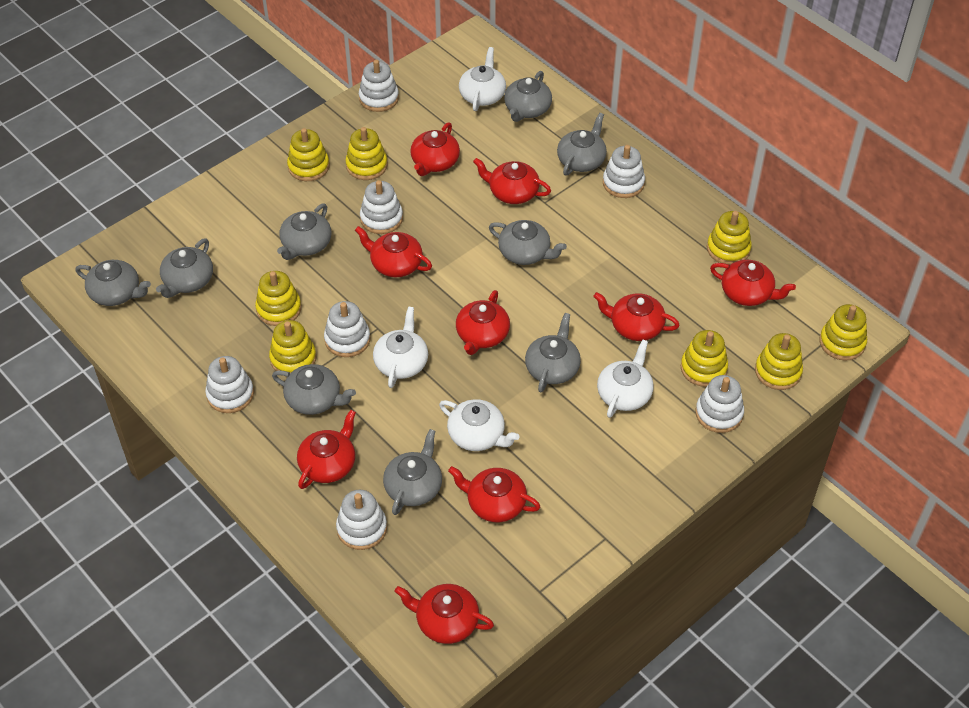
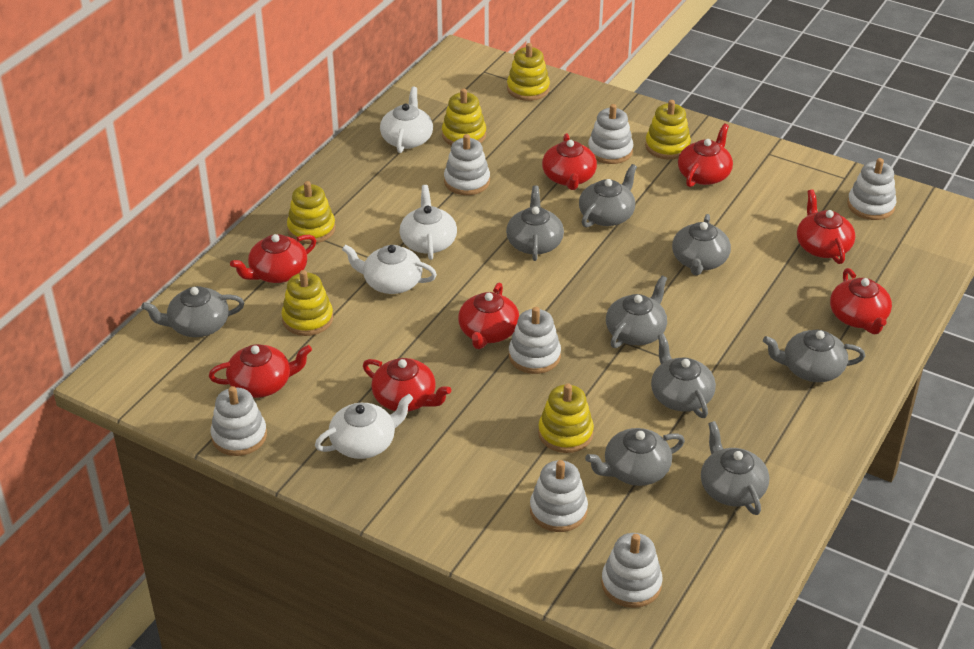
red teapot: [297,410,356,489] [355,226,432,277] [395,584,494,644] [410,122,460,176] [448,466,540,522] [456,290,510,355] [473,158,551,204] [593,292,680,341] [710,260,796,306] = 9 -> [209,344,312,398] [230,234,316,283] [363,358,451,411] [458,282,519,349] [542,133,597,190] [678,124,733,187] [797,189,855,264] [830,268,892,334] = 8
yellow stacking toy: [255,271,301,326] [269,320,316,373] [287,128,329,181] [345,127,388,180] [681,330,728,387] [707,211,752,265] [755,333,803,390] [819,304,867,361] = 8 -> [282,270,333,336] [287,181,335,244] [442,89,486,146] [507,43,550,101] [538,383,594,453] [645,100,691,160] = 6

